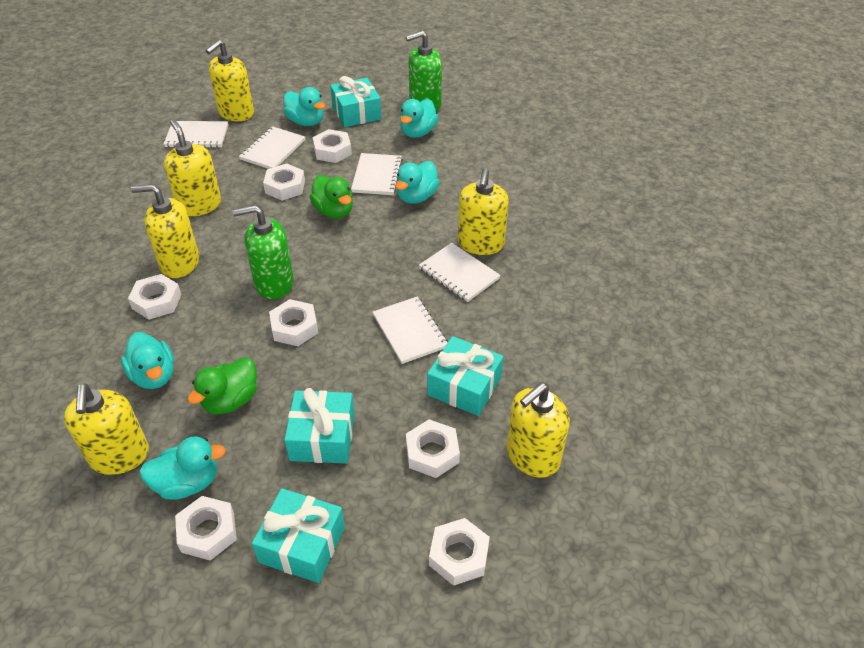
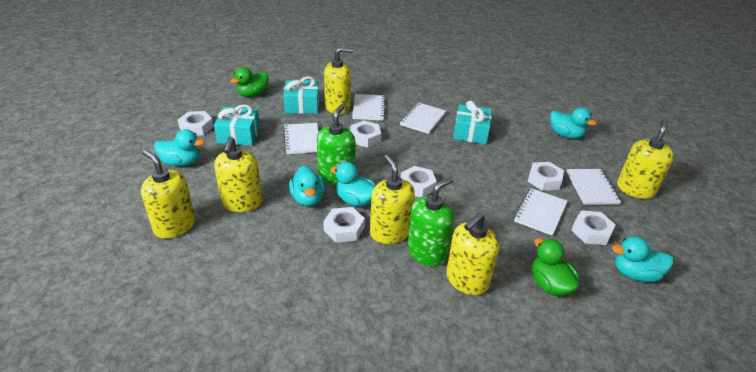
turquoise gift: [252,488,345,583] [284,388,355,464] [330,76,381,127] [427,336,504,416] = 4 -> [214,105,260,146] [283,76,319,114] [453,101,492,144] = 3
white nut: [128,274,182,320] [175,496,237,561] [263,164,305,201] [269,299,318,346] [313,129,352,163] [406,419,460,478] [429,518,490,586] = 7 -> [178,111,214,136] [323,207,365,243] [350,121,381,148] [401,166,437,197] [527,162,564,191] [571,210,616,245] = 6

